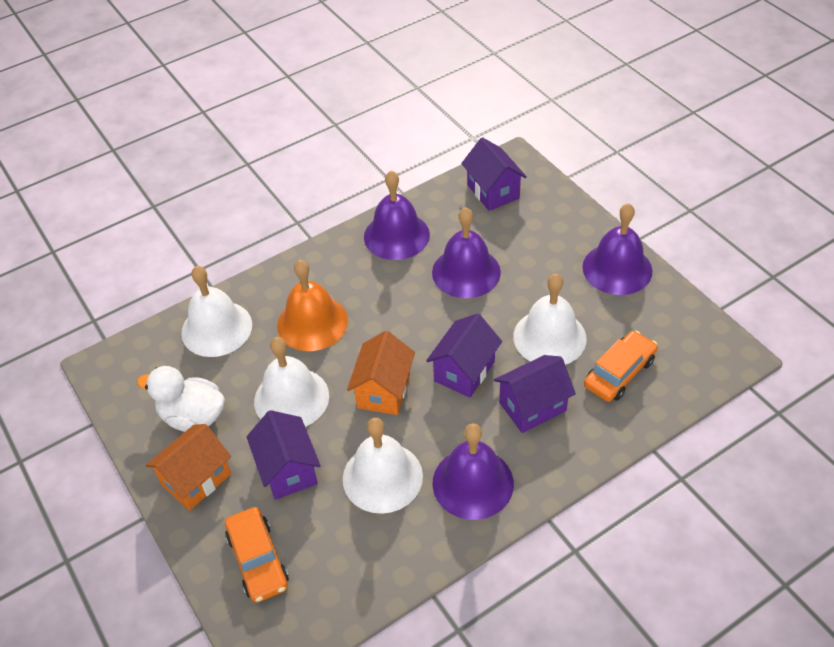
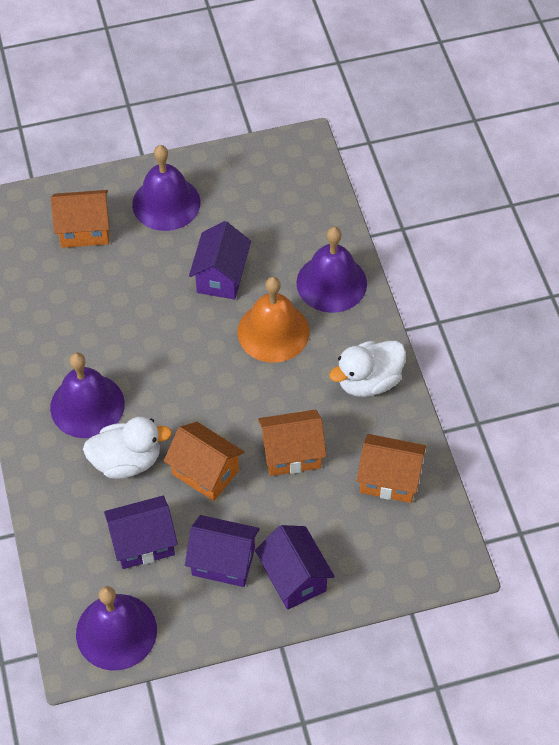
orange car: [225,507,289,603] [584,330,658,402] = 2 -> none = 0
orange house: [145,424,231,511] [347,331,415,415] = 2 -> [51,190,109,248] [164,422,244,501] [258,409,326,476] [357,434,426,503] = 4
white bell: [181,266,252,357] [254,337,329,427] [343,418,423,514] [513,274,587,365] = 4 -> none = 0
white duck: [137,366,225,432] = 1 -> [83,417,172,479] [329,340,406,397] = 2

